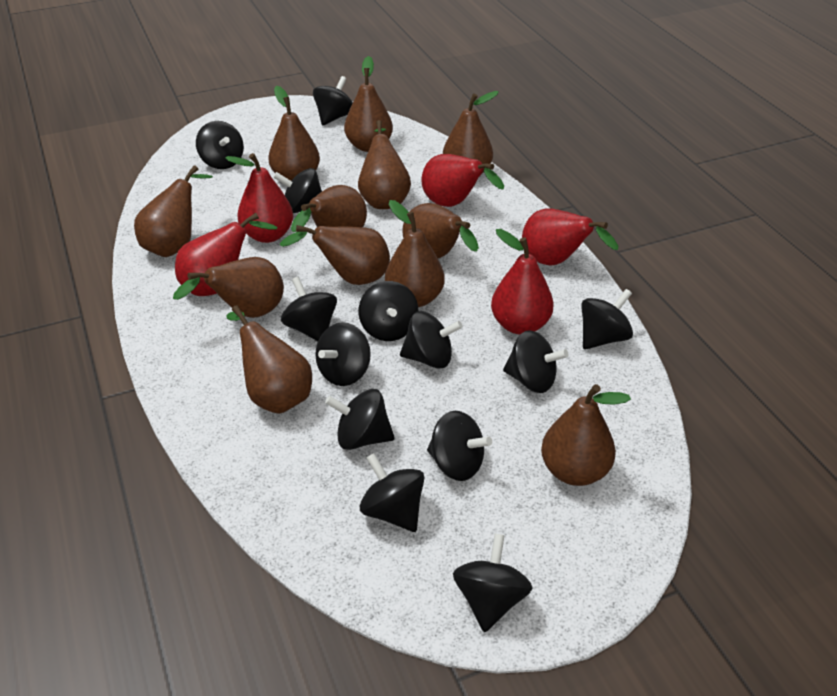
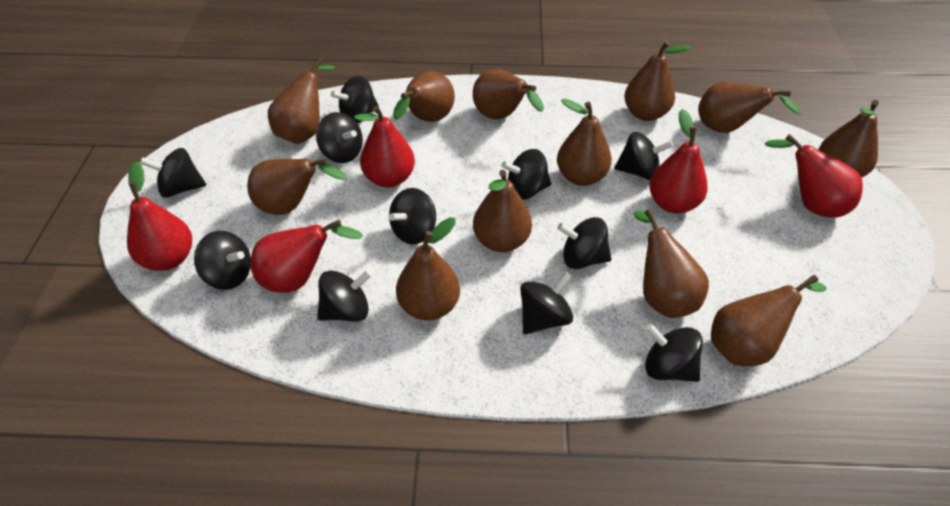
black spinning top: [196,121,244,169] [273,168,322,213] [281,277,337,341] [313,76,353,125] [315,322,371,386] [325,389,395,450] [359,281,418,341] [360,453,424,532] [400,311,463,369] [427,411,492,481] [453,534,532,632] [503,330,569,393] [581,289,633,349] = 13 -> [140,148,206,198] [194,231,251,290] [316,112,363,163] [317,270,372,322] [331,76,379,123] [389,188,436,244] [501,149,551,200] [520,271,573,334] [557,217,611,269] [614,132,673,180] [645,324,703,382] = 11

